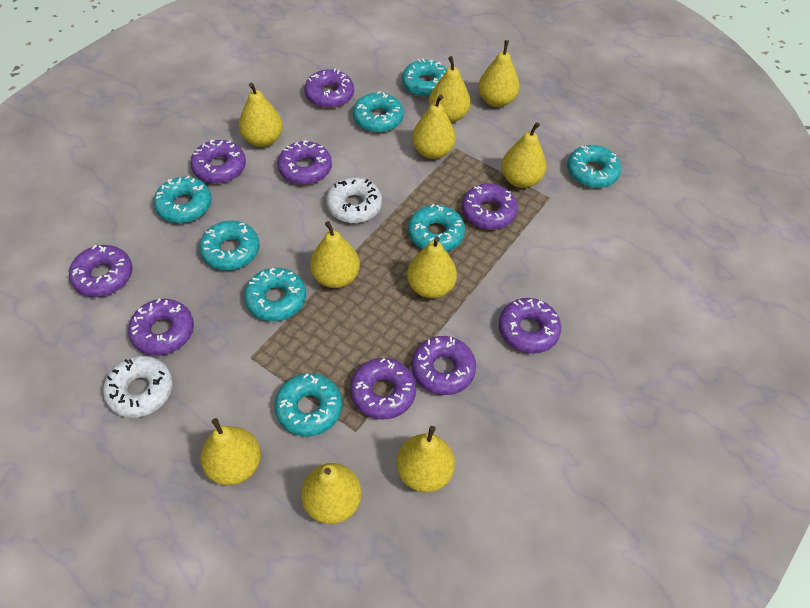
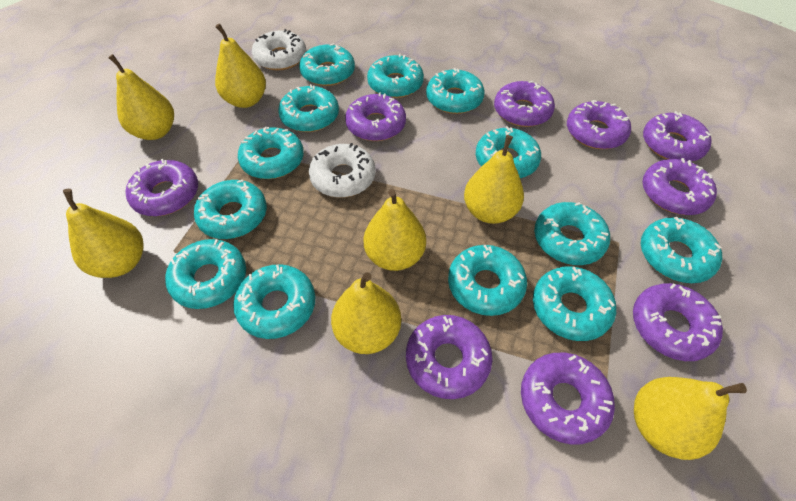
turquoise donut: [153,176,212,223] [200,221,260,270] [244,268,306,321] [274,373,342,437] [353,91,404,133] [402,59,447,98] [408,204,465,252] [567,145,621,188] = 8 -> [165,239,246,309] [194,180,267,239] [233,264,315,339] [238,127,304,179] [278,84,339,132] [299,43,355,86] [367,54,424,98] [426,68,485,114] [448,245,527,316] [476,126,541,178] [533,266,616,341] [534,202,610,265] [641,217,722,283] = 13
yellow pear: [200,418,261,485] [239,83,283,147] [301,463,362,524] [310,221,360,288] [396,426,455,492] [407,237,457,298] [412,94,456,159] [429,56,471,123] [478,40,520,107] [501,122,546,188] = 10 -> [63,189,144,278] [108,54,174,140] [215,23,266,108] [331,272,401,354] [364,189,426,271] [464,135,524,224] [634,377,747,460] = 7

